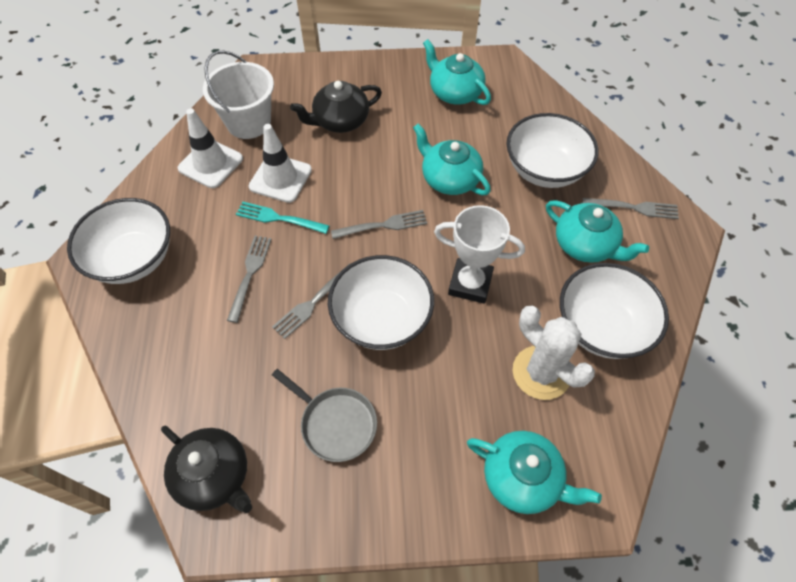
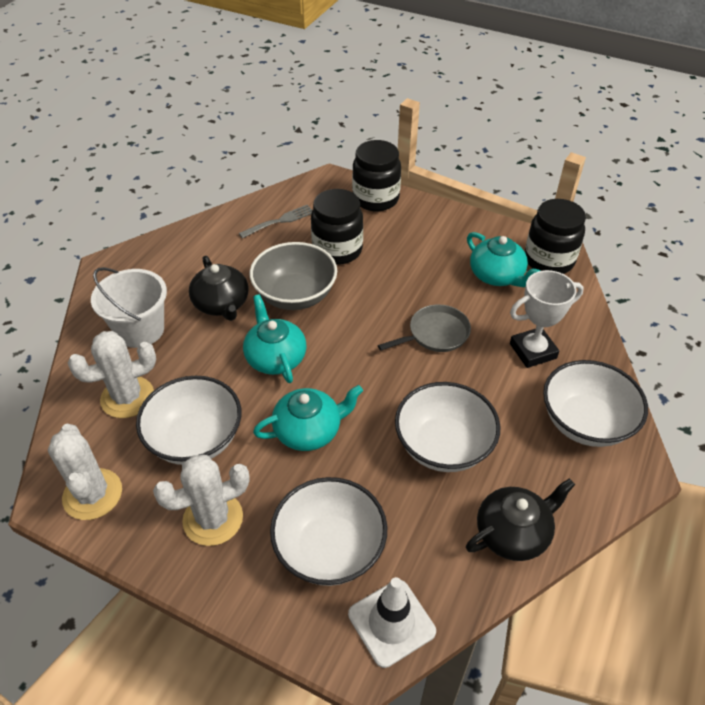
black jar: none = 0 -> [311,189,363,265] [352,140,401,211] [525,199,586,274] = 3
grey bowl: none = 0 -> [250,242,337,310] = 1
grey fork: [227,236,272,323] [272,264,349,339] [331,210,427,239] [582,198,679,219] = 4 -> [239,205,312,239] = 1
turquoise fork: [236,202,329,234] = 1 -> none = 0
turquoise teapot: [413,123,491,195] [423,39,491,105] [467,431,602,514] [546,200,649,263] = 4 -> [243,294,306,383] [253,385,363,451] [467,232,541,287] = 3
white cactus: [512,306,595,400] = 1 -> [48,424,122,520] [68,331,156,418] [153,455,250,546] = 3
white traffic cone: [178,108,243,188] [249,124,312,203] = 2 -> [348,577,436,668] = 1

